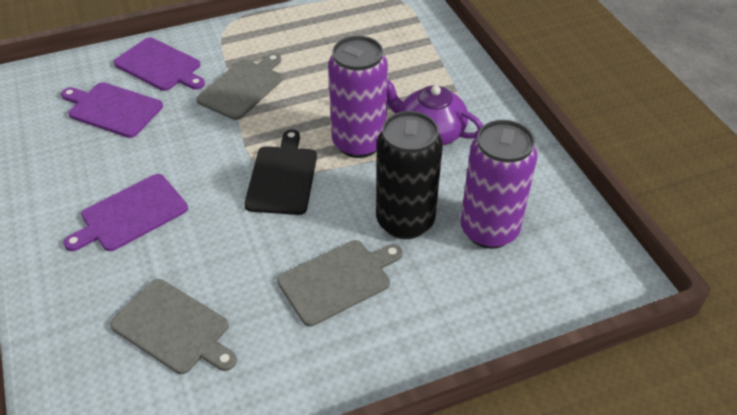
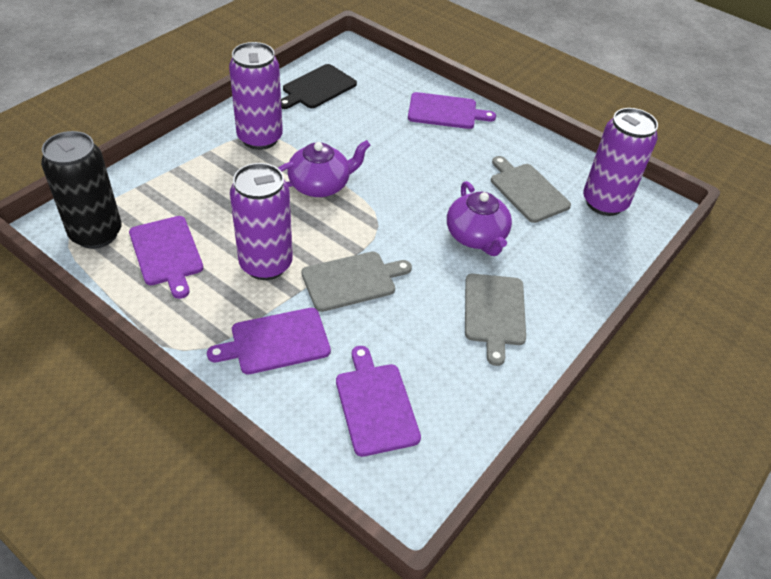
purple can: [328,36,388,158] [460,120,537,249] = 2 -> [229,42,283,150] [230,163,293,280] [583,108,658,216] = 3
purple cutting board: [61,82,163,138] [63,174,188,251] [114,37,205,91] = 3 -> [129,216,203,299] [207,308,331,374] [336,346,421,457] [408,92,496,129] = 4
purple teapot: [387,79,483,145] = 1 -> [278,140,371,197] [447,181,512,256] = 2

